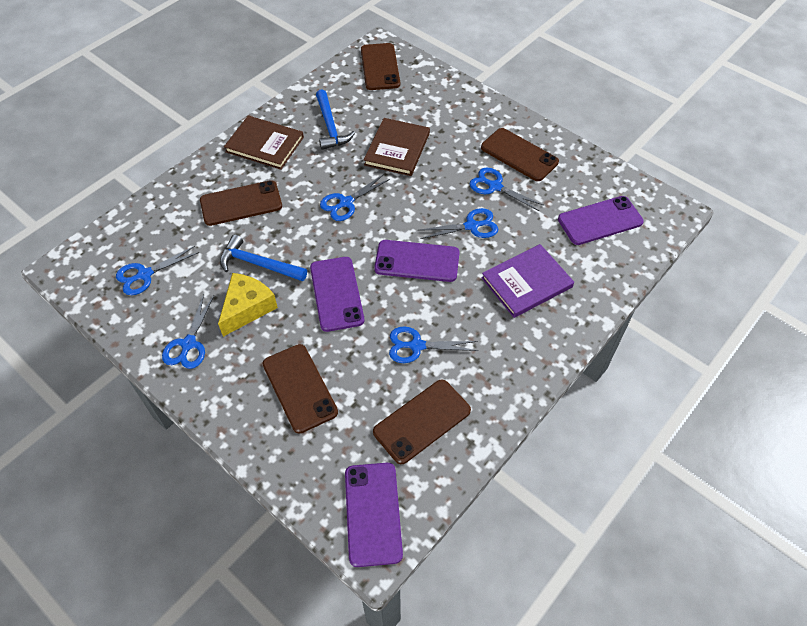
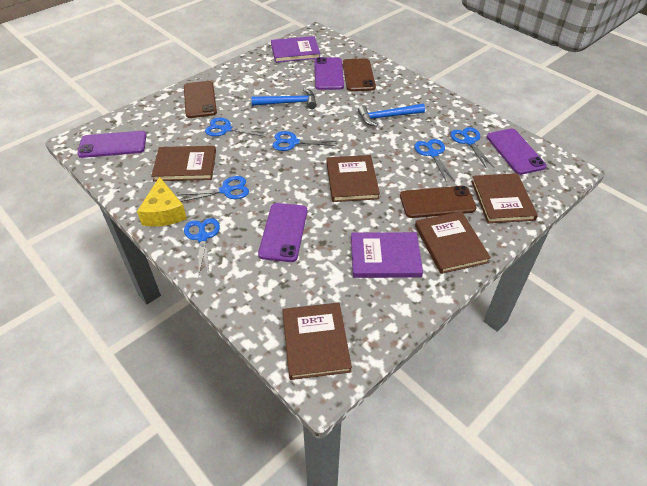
brown book: [224,116,304,170] [364,118,430,176] = 2 -> [151,146,216,181] [282,303,352,380] [327,155,380,202] [415,211,491,274] [471,173,538,223] = 5
brown phone: [200,180,282,226] [262,344,338,433] [361,43,400,90] [373,379,471,464] [481,128,559,181] = 5 -> [184,81,217,118] [342,58,376,91] [400,186,477,218] = 3
purple book: [482,244,574,318] = 1 -> [271,36,320,63] [351,232,423,278] = 2

